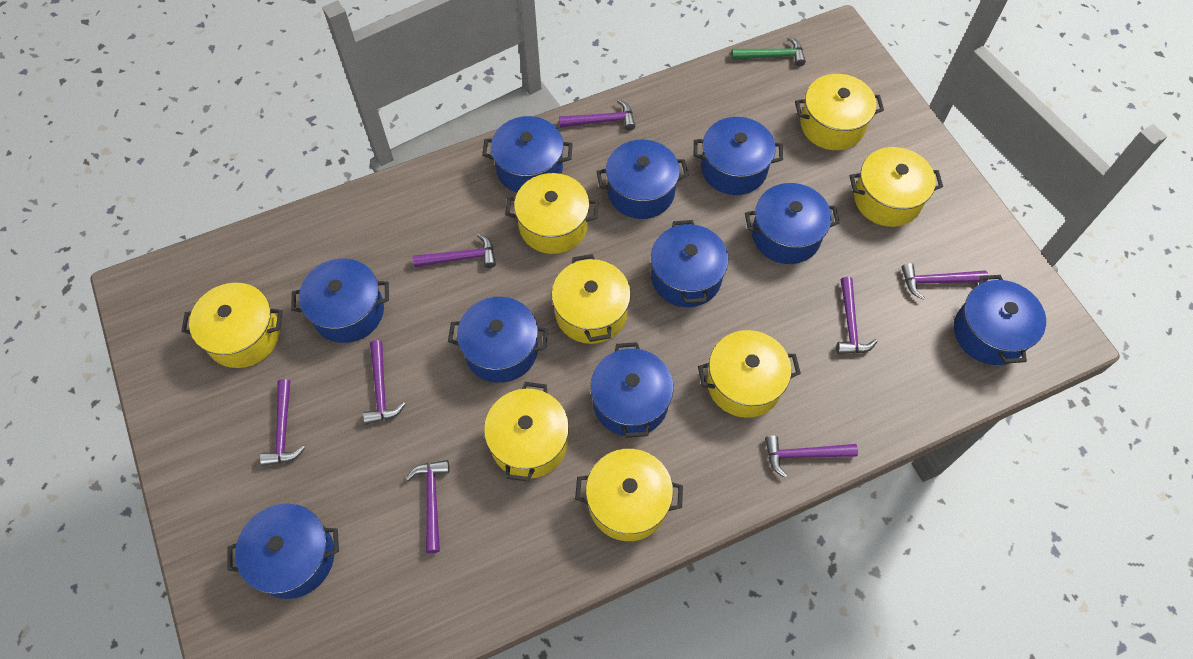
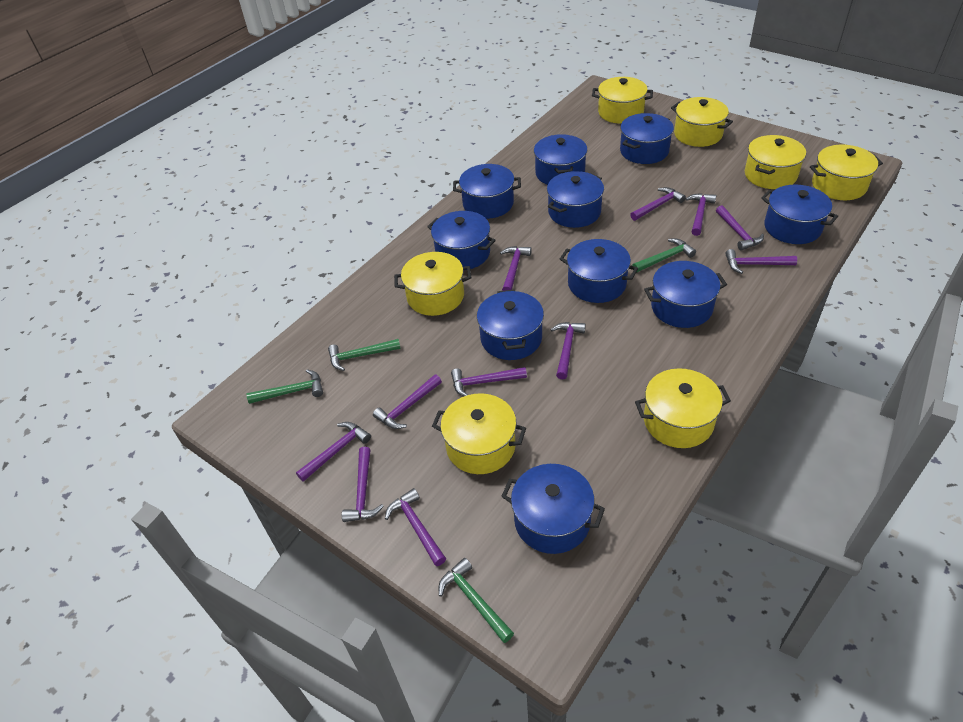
green hammer: [731,37,806,66] = 1 -> [247,369,323,404] [328,339,401,371] [439,558,514,643] [632,239,696,272] = 4
purple hammer: [260,379,305,466] [363,340,406,424] [406,460,450,553] [413,234,496,268] [559,99,635,131] [765,435,858,478] [836,277,877,354] [901,263,988,300] = 8 -> [296,422,371,482] [342,447,384,522] [373,374,442,429] [385,488,446,566] [451,367,527,396] [500,246,532,291] [550,322,586,379] [630,187,686,221] [686,193,716,236] [716,206,764,251] [725,249,797,274] = 11
yellow pot: [181,283,283,368] [484,382,569,482] [505,173,598,254] [551,254,631,344] [575,449,683,541] [698,330,801,418] [795,74,884,150] [850,147,943,227] = 8 -> [394,252,472,316] [432,393,526,474] [592,77,653,124] [635,368,731,448] [671,97,733,147] [745,135,806,189] [810,145,883,200] = 7

